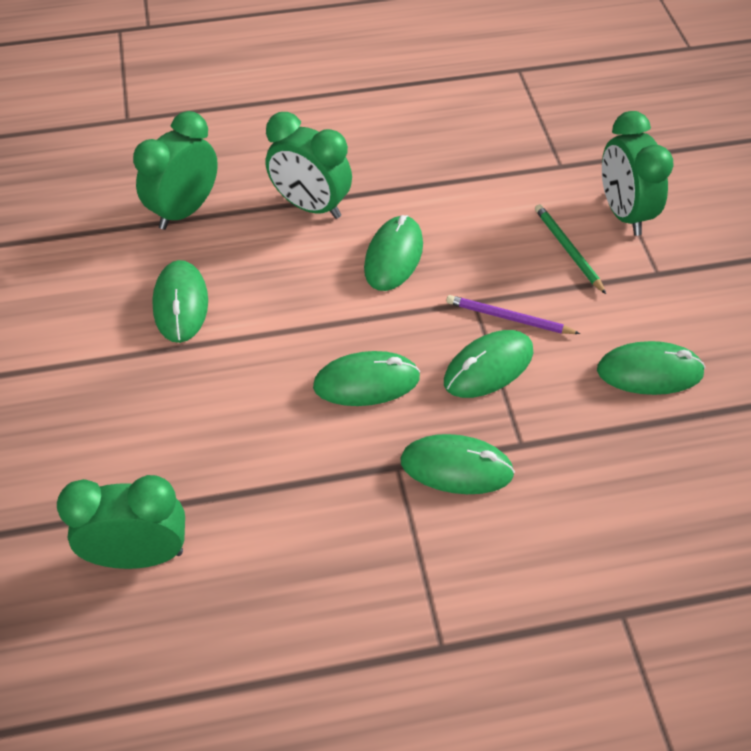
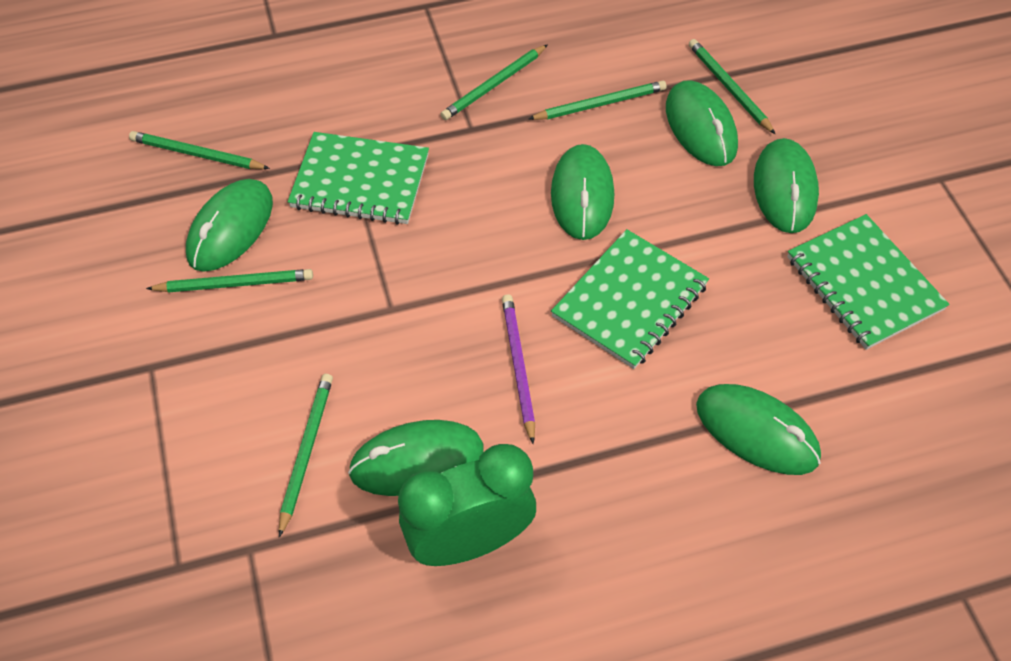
green clock: [57,475,185,569] [133,111,218,230] [266,112,352,219] [602,111,674,236] = 4 -> [398,444,536,566] = 1
green notebook: none = 0 -> [288,132,429,225] [551,229,709,369] [787,214,949,350] = 3
green pencil: [535,204,606,294] = 1 -> [129,131,270,169] [146,269,313,293] [279,374,333,537] [441,44,548,120] [528,81,667,120] [689,39,775,134] = 6

